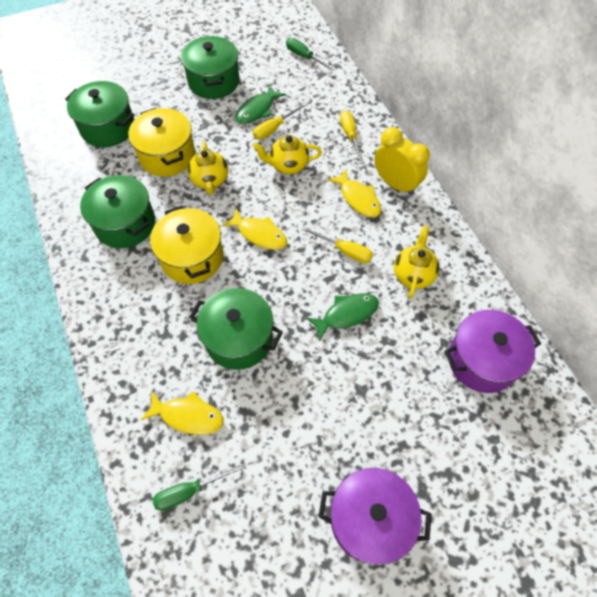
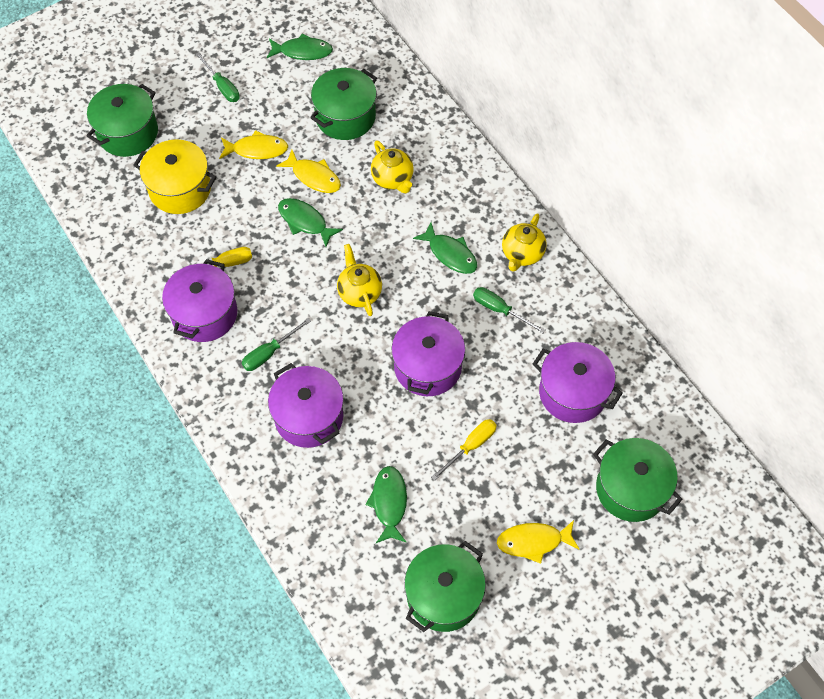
green fish: [235,85,286,124] [306,294,379,341] = 2 -> [267,34,333,60] [278,198,343,247] [365,466,407,543] [413,222,477,274] = 4
green screwdriver: [152,463,246,511] [286,38,335,71] = 2 -> [196,52,240,102] [242,318,311,371] [473,287,545,333] = 3
purple pot: [318,468,431,565] [445,310,541,393] = 2 -> [162,259,237,342] [268,363,344,448] [392,311,465,396] [533,342,623,423] = 4
yellow clock: [374,127,430,196] = 1 -> none = 0
yellow pot: [128,108,195,177] [150,205,223,284] = 2 -> [133,139,216,214] = 1
yellow screwdriver: [253,102,307,140] [302,226,373,263] [340,111,364,164] = 3 -> [173,247,252,273] [431,419,497,481] = 2

